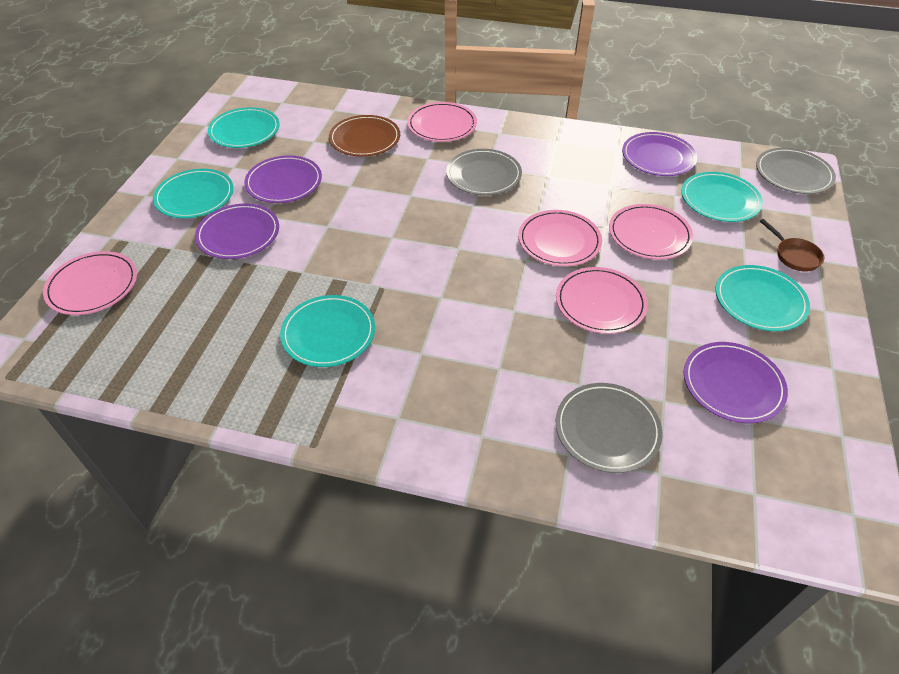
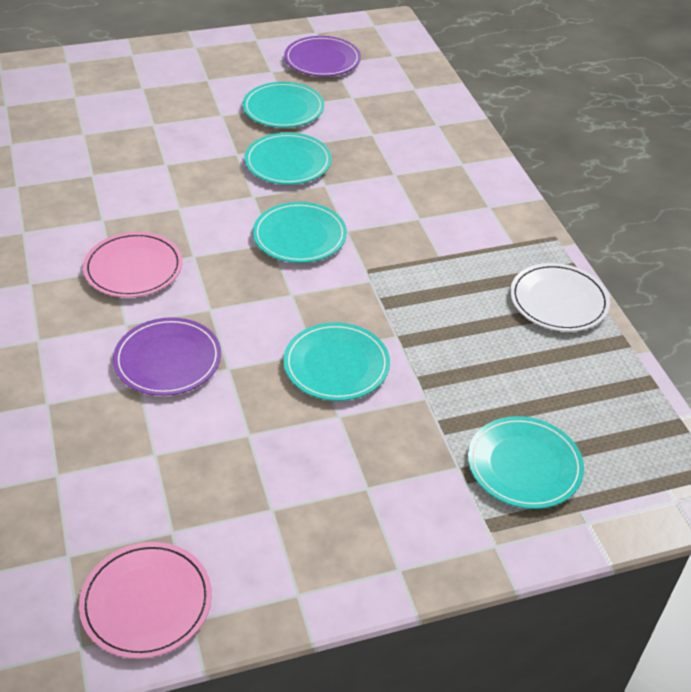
brown pan: [760,219,824,272] = 1 -> none = 0
brown plate: [329,115,400,157] = 1 -> none = 0
grey plate: [446,149,522,195] [555,383,663,473] [756,148,836,194] = 3 -> none = 0
pink plate: [43,251,137,315] [407,102,477,142] [518,210,602,266] [556,267,648,334] [609,204,693,260] = 5 -> [79,542,212,659] [83,232,183,298] = 2
purple plate: [195,204,279,259] [244,155,322,203] [622,132,697,176] [684,342,788,423] = 4 -> [113,317,221,396] [284,36,361,77] = 2
white plate: none = 0 -> [510,263,610,332] = 1

